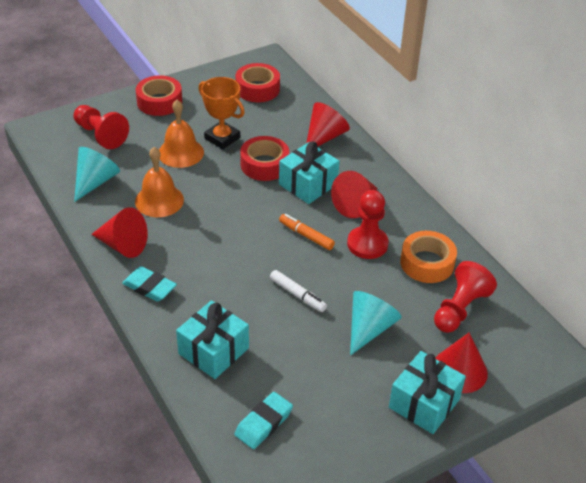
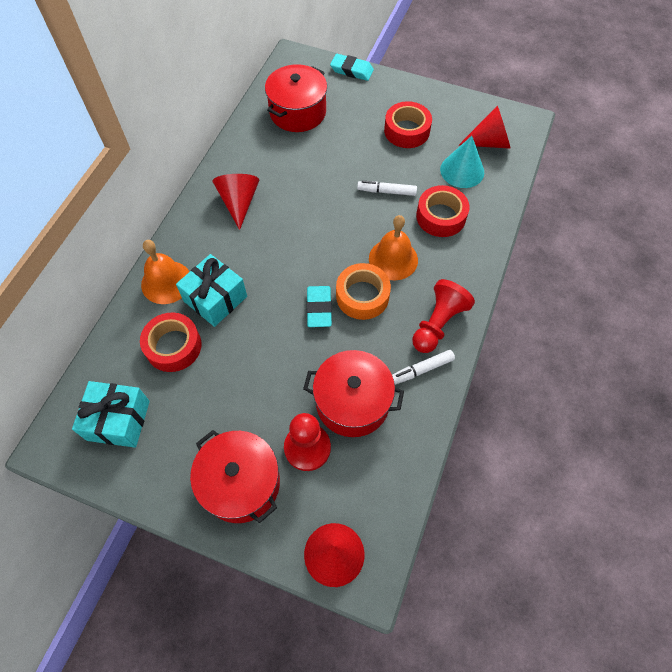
orange marker: [279,214,335,250] = 1 -> none = 0
orange trophy: [198,77,245,149] = 1 -> none = 0
red cone: [91,207,148,258] [307,102,350,146] [331,171,377,218] [435,333,488,393] = 4 -> [212,174,259,230] [304,523,364,587] [459,105,511,149] = 3
red pawn: [74,105,129,149] [347,190,389,259] [434,261,497,333] = 3 -> [284,413,331,471] [412,279,475,353] = 2
red pot: none = 0 -> [190,430,280,523] [265,64,327,132] [303,350,404,437] = 3
turquoise cone: [74,147,120,202] [350,291,402,355] = 2 -> [440,136,484,188] = 1
turquoise gift: [176,300,249,379] [279,142,340,204] [389,351,466,434] = 3 -> [72,381,150,448] [176,254,247,327] = 2
white marker: [270,270,327,312] = 1 -> [357,181,417,196] [392,350,455,385] = 2

